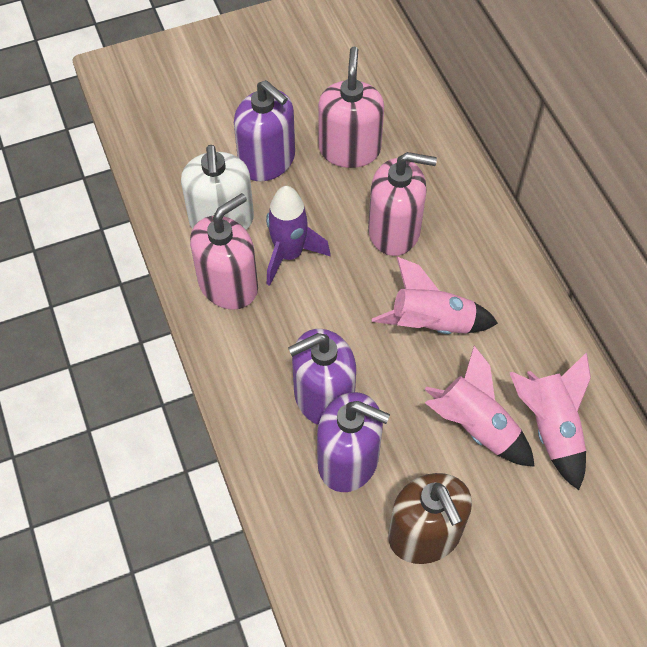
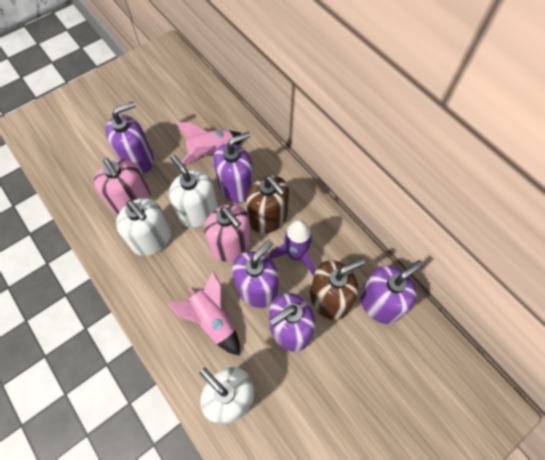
brown soap dispenser: [388,473,472,564] = 1 -> [246,176,289,233] [310,258,365,320] = 2
pink rocket: [372,257,498,334] [424,346,535,467] [510,353,591,490] = 3 -> [167,271,240,356] [176,122,243,165] = 2
pink soap dispenser: [190,193,258,310] [318,46,384,168] [368,152,437,256] = 3 -> [94,158,151,215] [204,204,251,262] = 2
purple soap dispenser: [234,80,295,182] [288,329,356,425] [317,392,390,492] = 3 -> [106,101,154,174] [213,132,254,203] [232,240,279,308] [269,293,315,352] [360,260,424,324] = 5
white soap dispenser: [181,145,254,230] = 1 -> [116,198,171,256] [169,154,218,227] [200,367,254,424] = 3

